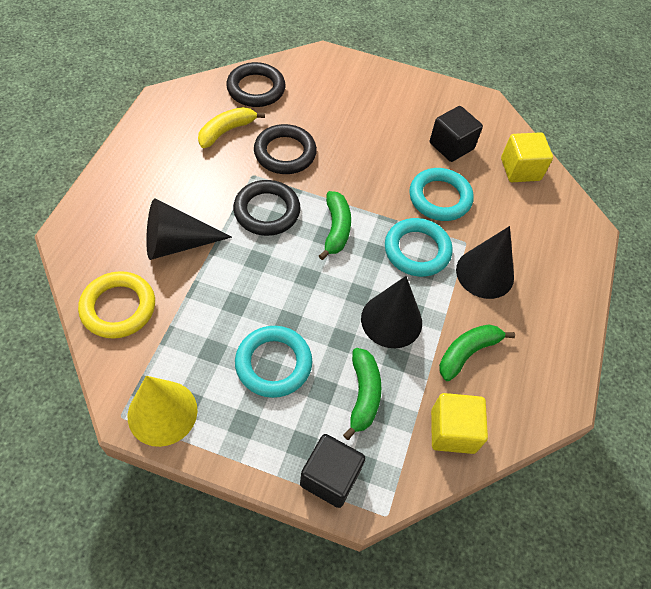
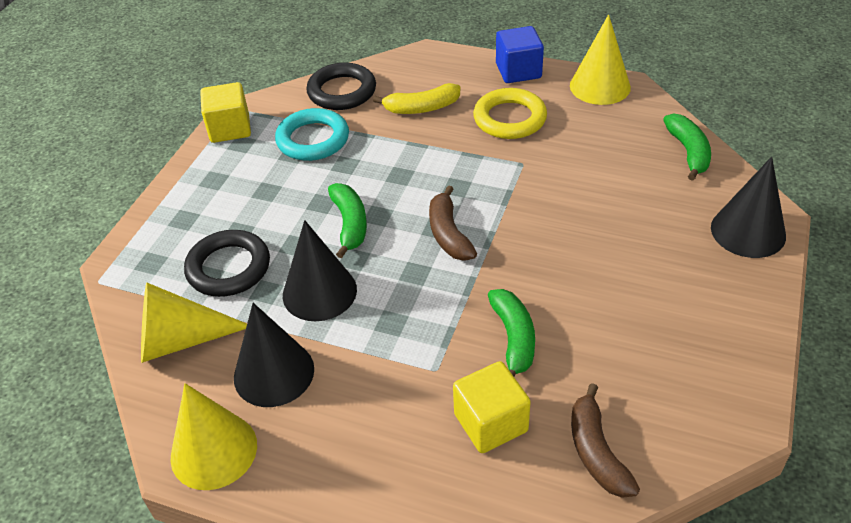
black cube: [300,434,365,508] [430,106,483,162] = 2 -> none = 0
black ring: [226,62,285,107] [233,180,301,236] [254,124,317,174] = 3 -> [184,230,270,297] [306,63,376,110] = 2
blue cube: none = 0 -> [496,26,544,83] = 1
brown banana: none = 0 -> [429,185,477,261] [571,383,640,498] = 2
turquoise ring: [235,326,312,398] [385,218,453,277] [409,168,474,221] = 3 -> [275,108,349,161] = 1
yellow cone: [128,376,197,447] = 1 -> [141,283,247,363] [171,383,257,490] [570,14,631,105] = 3

